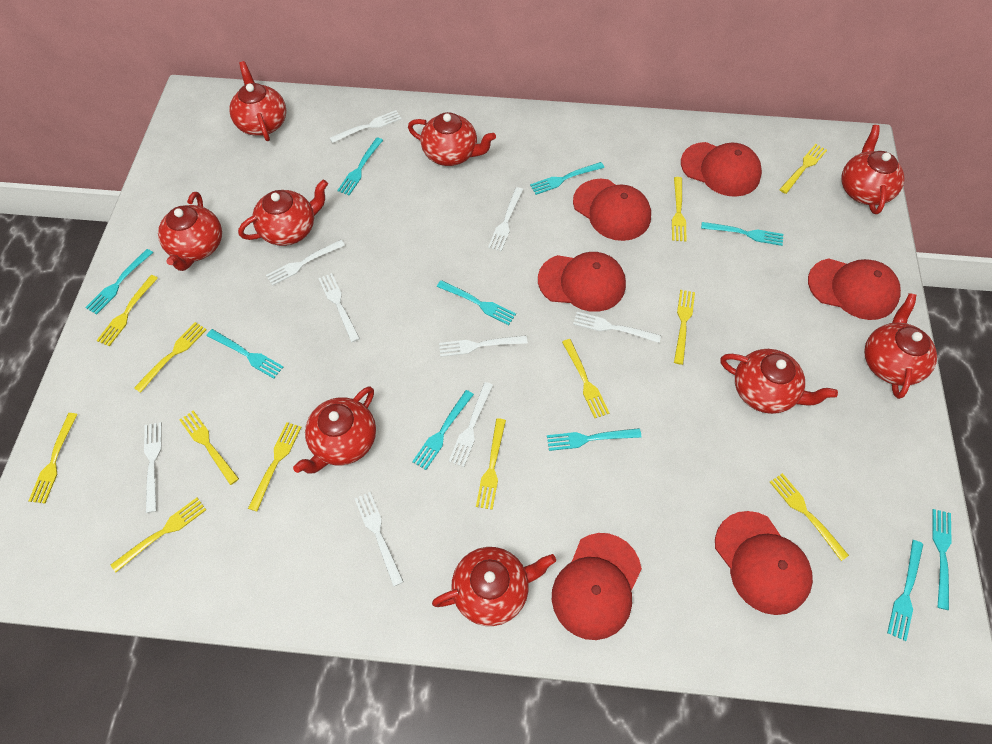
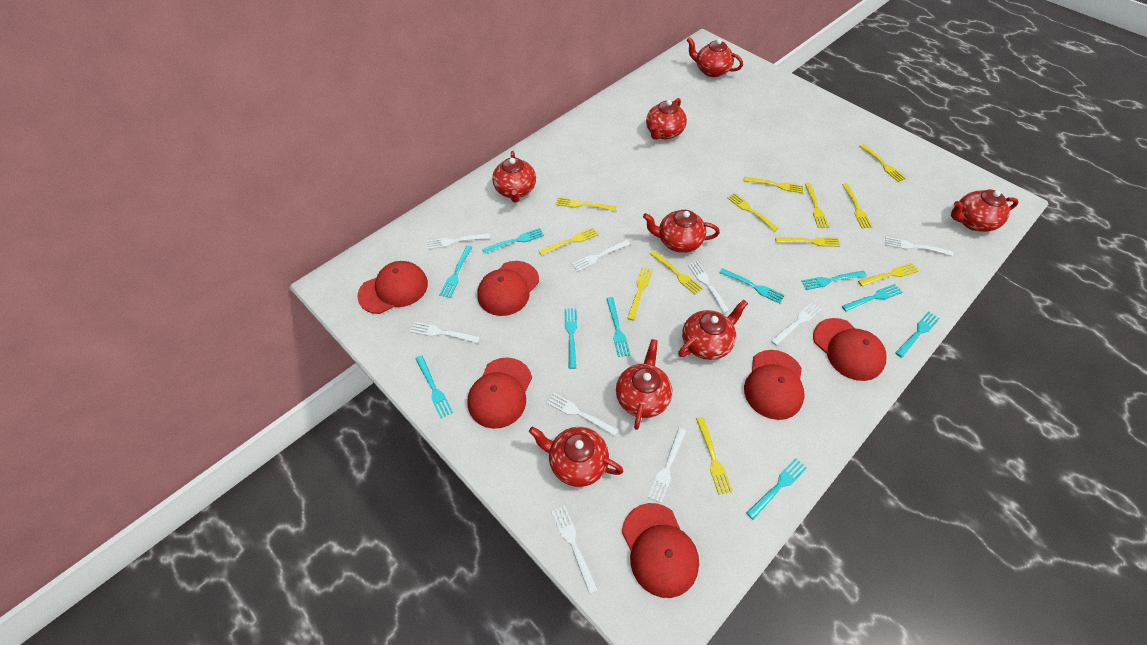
red teapot: [158,192,222,271] [229,61,287,141] [238,180,328,246] [293,386,376,474] [408,112,496,166] [432,547,556,626] [720,349,838,414] [841,125,905,214] [864,293,937,399] = 9 -> [492,151,536,202] [529,427,623,487] [616,339,672,430] [643,210,720,253] [646,98,687,140] [678,300,748,360] [687,37,743,77] [951,190,1018,232] = 8

